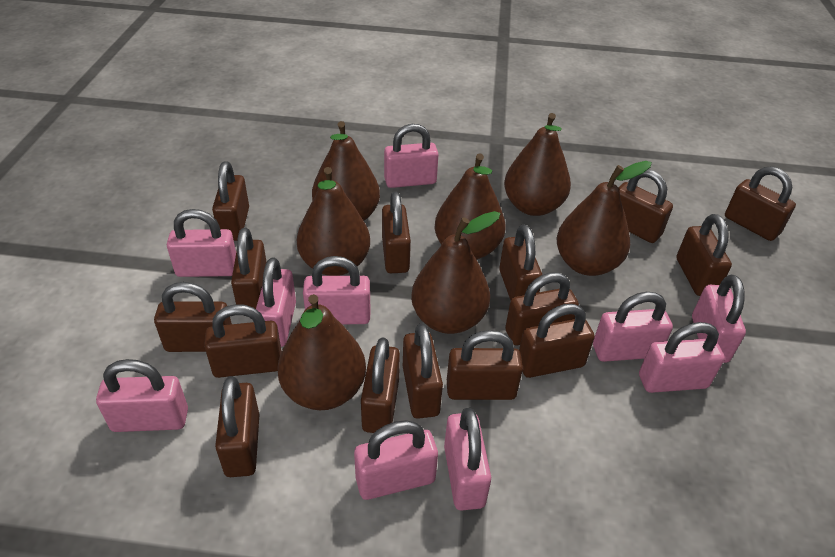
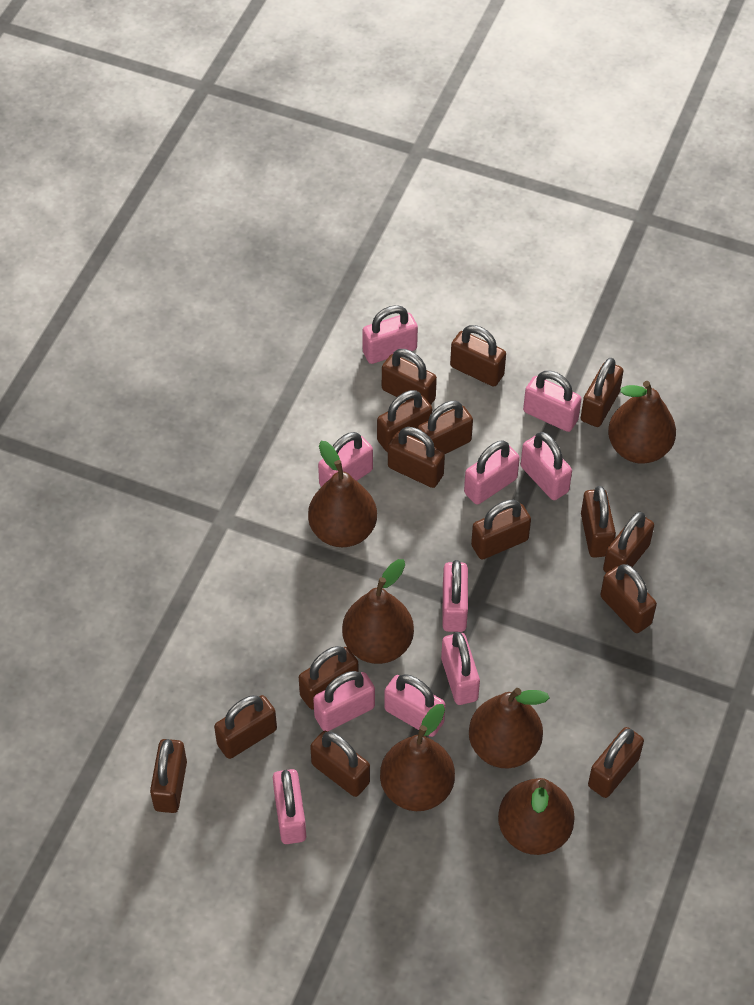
brown pear: [277,294,366,410] [297,167,370,276] [312,121,380,221] [411,211,500,334] [435,153,506,259] [504,113,571,216] [557,161,652,276] = 7 -> [308,441,377,547] [342,559,414,664] [380,704,455,811] [469,688,550,768] [498,778,575,855] [608,381,676,464] = 6

